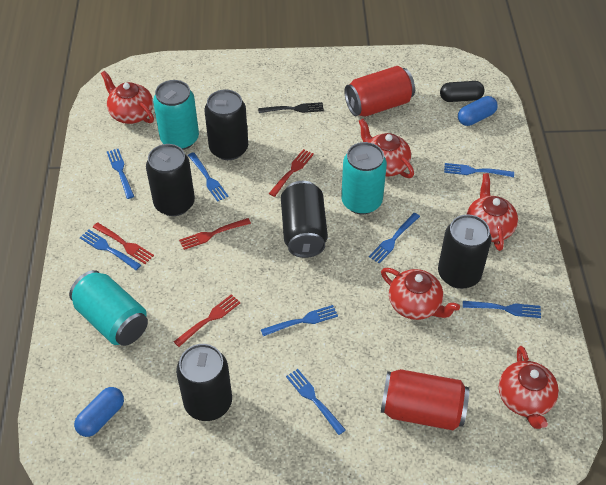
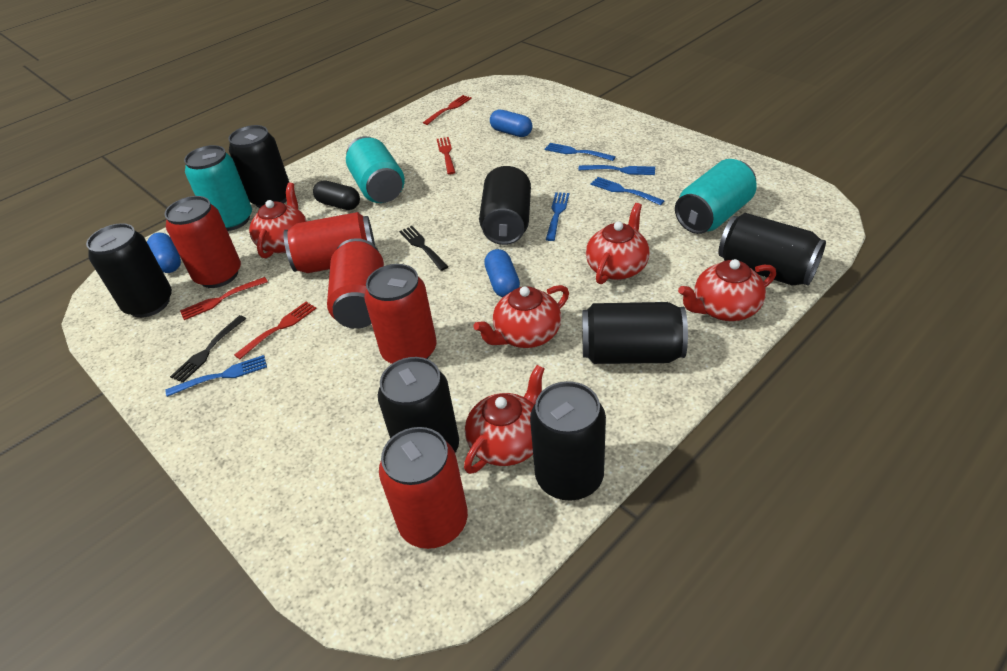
black can: [146,144,195,216] [176,344,232,421] [205,89,248,160] [281,181,328,258] [438,214,492,289] = 5 -> [86,223,172,318] [228,125,289,208] [378,357,459,453] [479,166,531,245] [530,381,606,501] [582,302,688,364] [718,213,826,286] = 7
black fork: [258,102,324,113] = 1 -> [170,315,246,383] [399,226,448,271] = 2
blue capsule: [74,387,124,437] [458,96,498,126] = 2 -> [147,233,181,273] [484,249,520,297] [490,109,532,137] = 3
blue fork: [80,229,141,270] [107,149,134,199] [188,152,229,202] [261,305,338,336] [286,369,346,435] [369,213,420,264] [444,163,514,177] [463,301,541,318] = 8 -> [166,355,267,397] [545,143,616,161] [546,192,569,241] [578,165,655,175] [590,177,664,205] = 5
red can: [344,66,415,117] [381,369,469,430] = 2 -> [164,196,241,288] [284,212,375,273] [327,238,384,329] [364,264,437,364] [379,427,468,549] = 5

